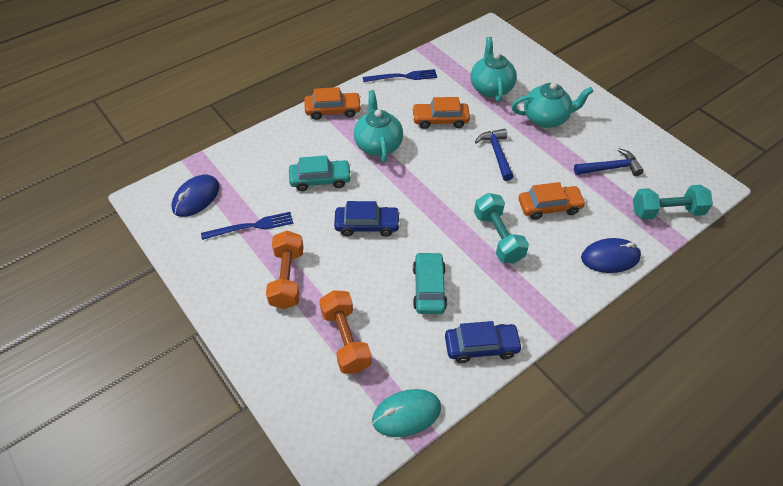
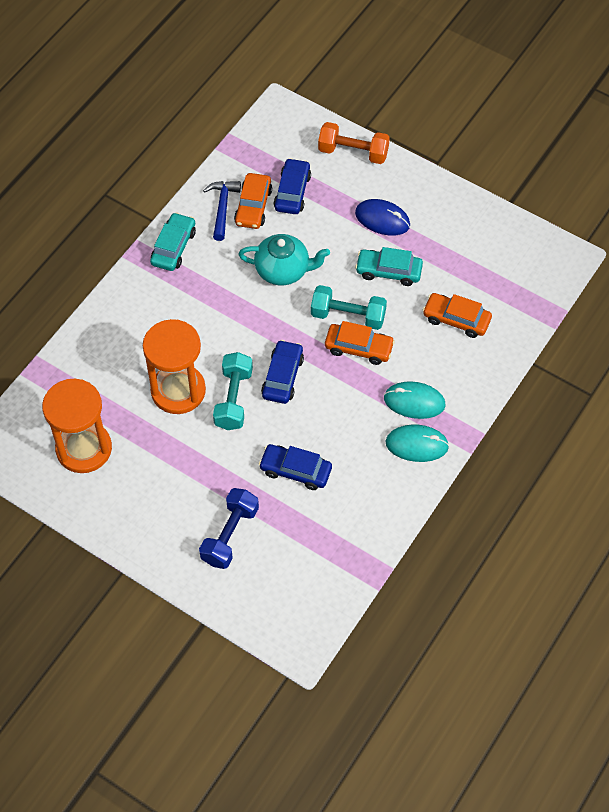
blue car: [334,201,400,237] [445,321,523,363] = 2 -> [259,444,332,490] [261,340,304,404] [274,158,311,214] = 3
blue dumbbell: none = 0 -> [199,488,259,569] = 1
blue fork: [201,212,293,240] [363,69,437,82] = 2 -> none = 0
blue hammer: [475,129,513,181] [574,148,644,176] = 2 -> [203,181,241,241] = 1
blue mouse: [172,175,219,217] [581,238,641,273] = 2 -> [355,199,410,236] = 1
orange dumbbell: [266,231,304,309] [319,290,372,374] = 2 -> [318,122,390,164] = 1
orange hourglass: none = 0 -> [42,379,112,473] [143,319,206,414] = 2
turquoise mouse: [372,389,441,437] = 1 -> [384,381,446,419] [385,425,449,462] = 2
turquoise teapot: [354,90,403,162] [471,37,517,102] [512,82,594,128] = 3 -> [238,234,330,285] = 1

